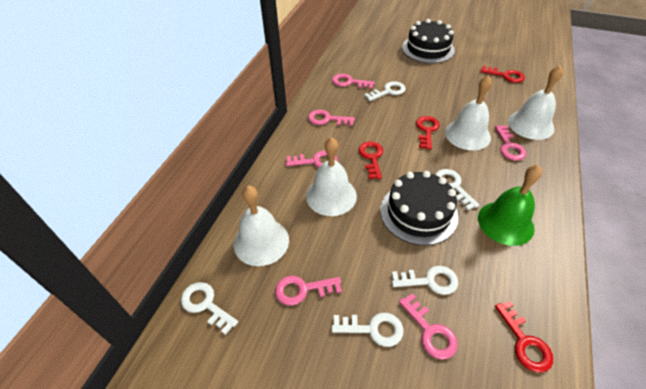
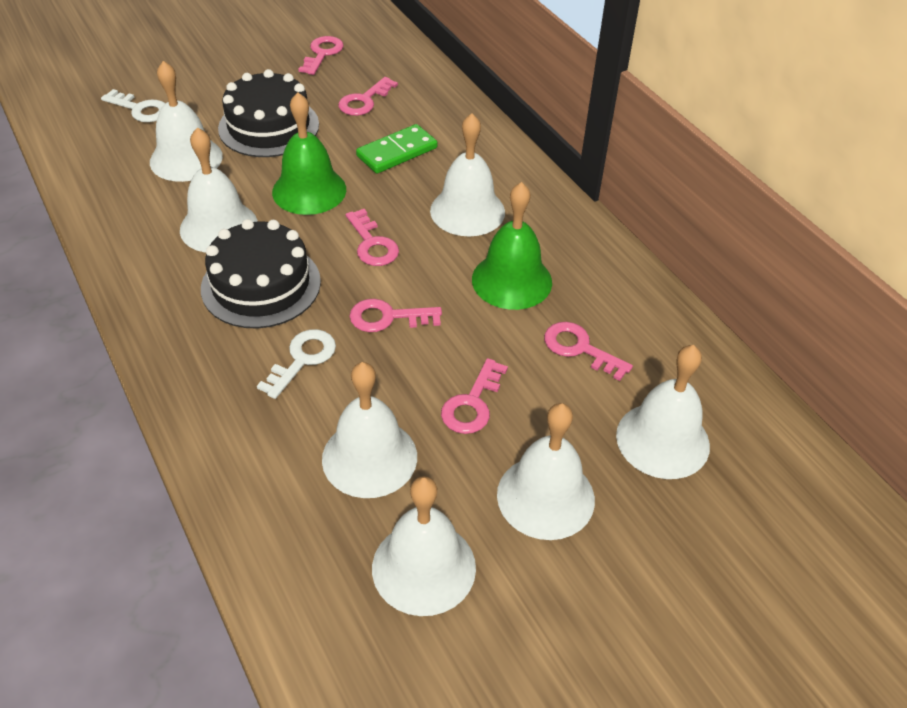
green bell: [478,165,542,246] = 1 -> [272,92,346,215] [472,182,552,310] = 2
green domino: none = 0 -> [356,124,437,174] = 1
red key: [359,141,383,179] [416,116,440,149] [480,66,525,83] [495,301,553,373] = 4 -> none = 0
white bell: [234,186,289,266] [306,137,357,216] [445,75,492,150] [508,65,563,140] = 4 -> [150,61,223,182] [180,127,258,253] [322,362,417,498] [372,476,476,616] [430,113,505,237] [497,403,595,540] [616,345,710,479] = 7
white key: [181,282,238,335] [332,313,404,347] [364,81,406,101] [392,266,458,295] [435,169,479,211] = 5 -> [101,89,165,122] [257,329,336,399] = 2

